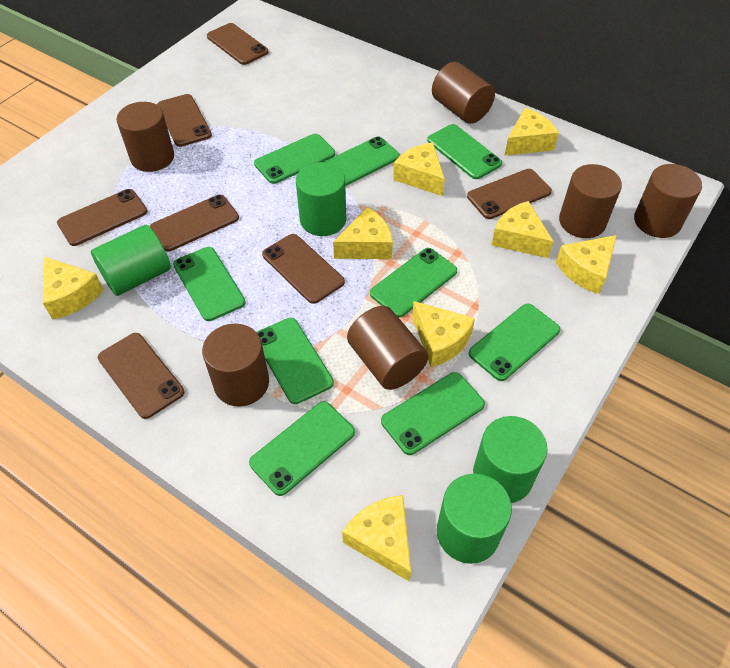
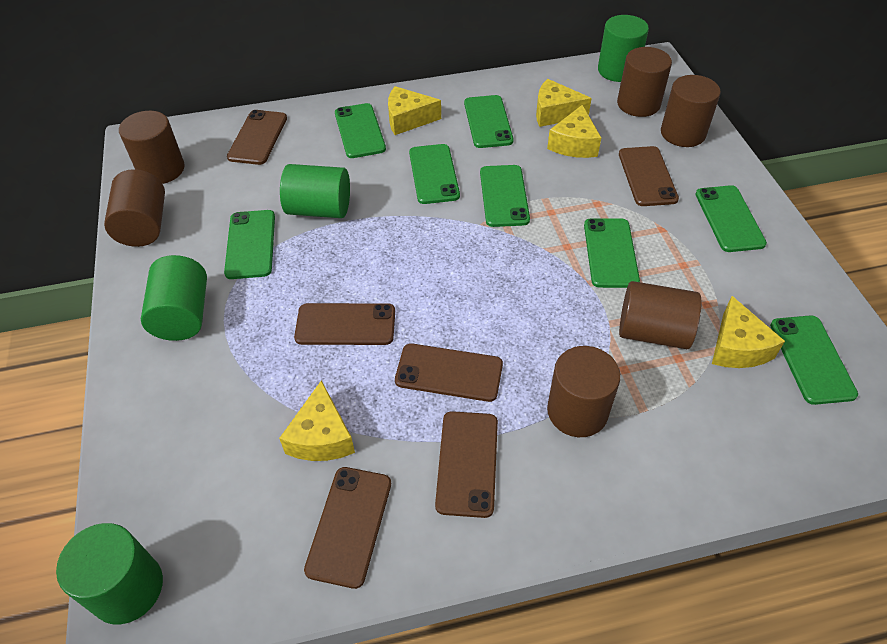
brown phone: [57,189,147,246] [98,333,184,419] [150,195,239,252] [157,94,212,147] [207,23,269,65] [262,234,345,304] [467,169,552,219] = 7 -> [227,110,287,165] [294,303,395,345] [304,467,391,589] [395,343,503,402] [435,411,498,518] [619,146,679,206] = 6
green phone: [173,247,246,321] [249,401,355,496] [254,134,335,184] [257,318,334,404] [324,136,400,186] [370,248,457,318] [381,372,485,455] [427,124,502,179] [469,304,560,381] = 9 -> [224,210,275,279] [335,103,386,158] [409,144,460,204] [464,95,514,148] [480,165,530,227] [584,218,640,288] [696,185,767,252] [770,315,858,405] = 8
yellow cheese: [43,257,104,320] [333,207,393,259] [342,495,411,581] [393,142,445,196] [412,301,475,367] [491,201,554,258] [504,108,559,156] [556,235,617,294] = 8 -> [279,380,355,461] [388,86,441,135] [536,79,592,127] [547,104,601,158] [712,296,785,368] = 5

